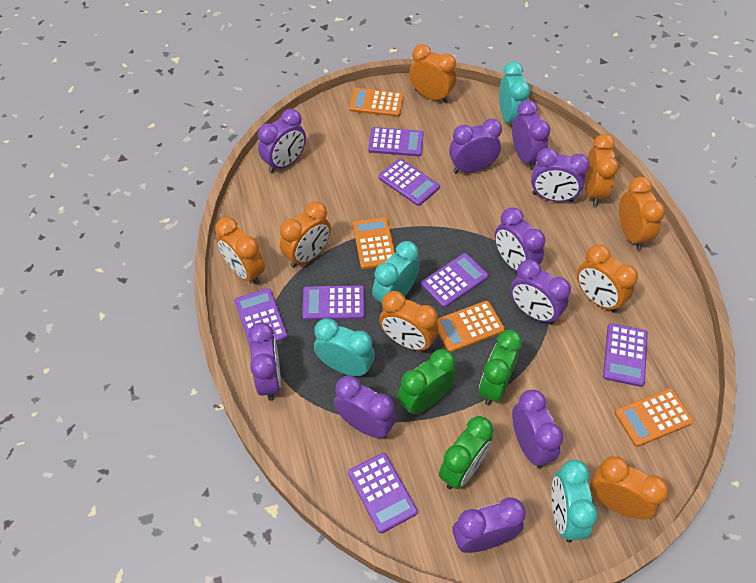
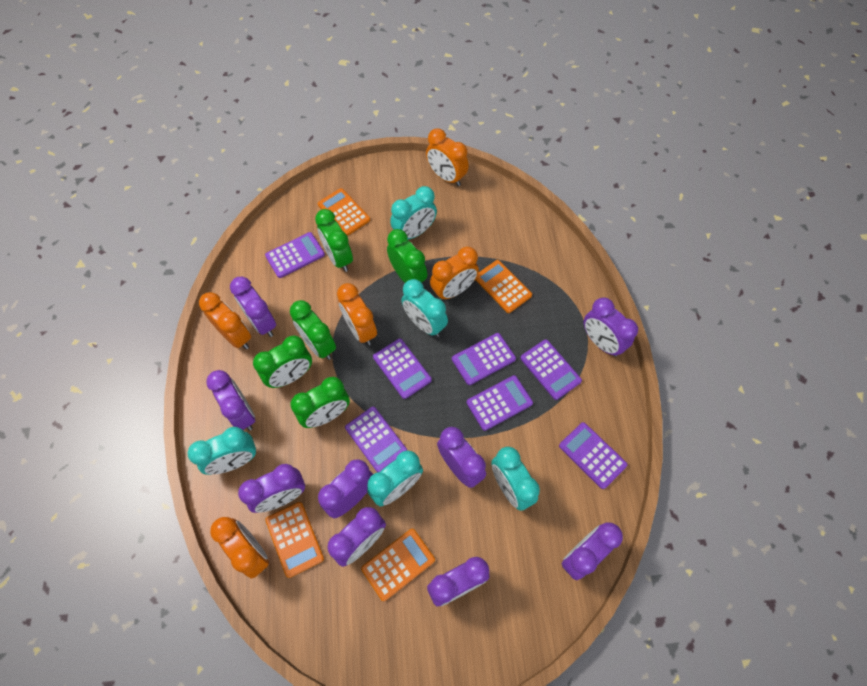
green clock: [397,349,456,415] [439,416,493,489] [479,330,522,405] = 3 -> [253,336,312,388] [290,300,336,360] [291,377,350,428] [315,209,353,272] [387,229,427,283] = 5
orange clock: [215,217,265,285] [280,201,331,268] [379,291,439,352] [409,44,456,103] [577,245,638,313] [585,134,619,206] [590,456,669,520] [619,177,665,250] = 8 -> [199,292,251,349] [210,517,269,578] [337,283,377,345] [426,129,469,186] [430,246,479,300] = 5
purple clock: [248,322,281,401] [258,109,306,173] [334,376,396,438] [449,119,502,173] [452,497,526,553] [495,207,545,271] [510,259,571,325] [512,100,550,170] [512,390,563,468] [531,148,590,202] = 10 -> [206,370,255,431] [230,277,276,337] [238,464,305,513] [318,460,373,518] [327,507,386,567] [427,557,490,607] [437,427,486,488] [562,522,623,580] [584,298,638,357] = 9
turquoise clock: [314,318,375,376] [372,241,420,310] [499,62,530,127] [551,460,598,542] = 4 -> [188,427,256,475] [367,451,423,506] [390,186,437,239] [401,279,448,337] [491,447,540,511] = 5

